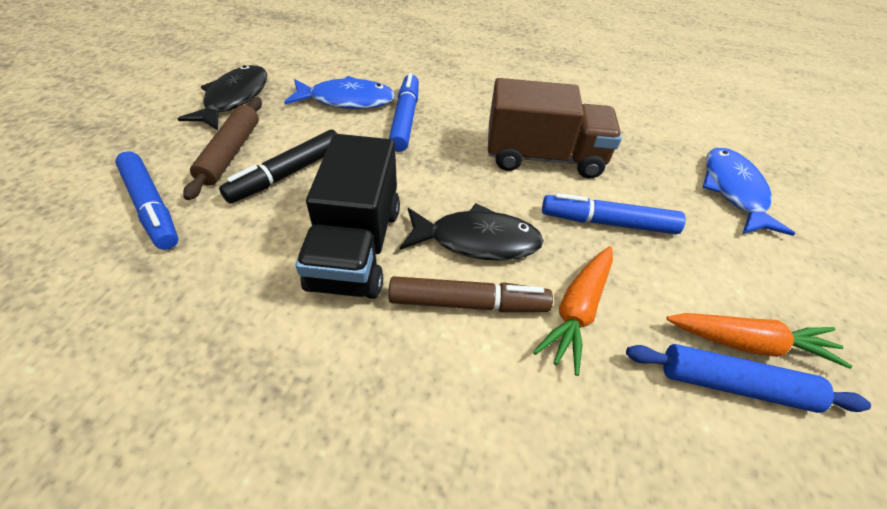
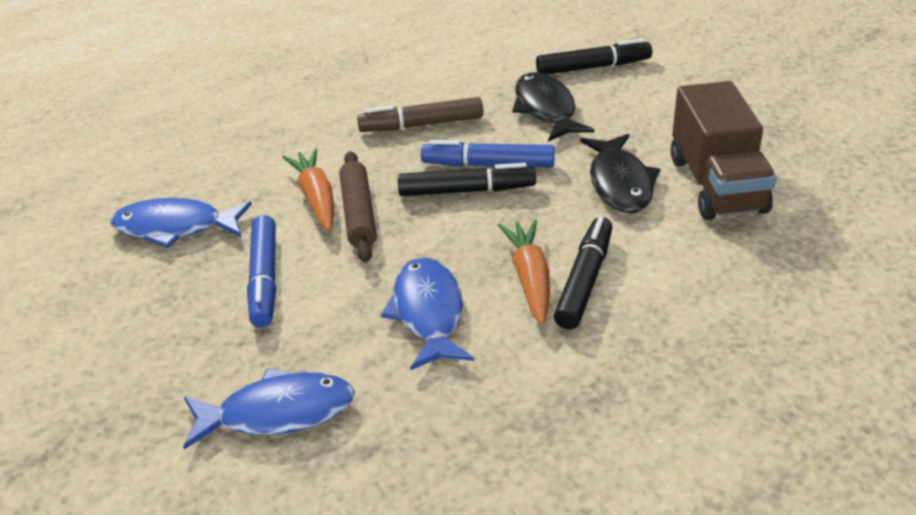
black marker: [219,130,337,203] = 1 -> [398,163,536,196] [536,39,652,74] [554,217,613,330] = 3
black truck: [295,134,400,299] = 1 -> none = 0
blue fish: [284,76,395,109] [703,147,795,236] = 2 -> [110,198,252,248] [183,368,355,450] [381,258,474,370] = 3
blue marker: [115,151,178,250] [389,73,419,152] [542,193,686,234] = 3 -> [247,215,276,328] [421,140,555,167] = 2
blue rolling pin: [626,344,871,413] = 1 -> none = 0

